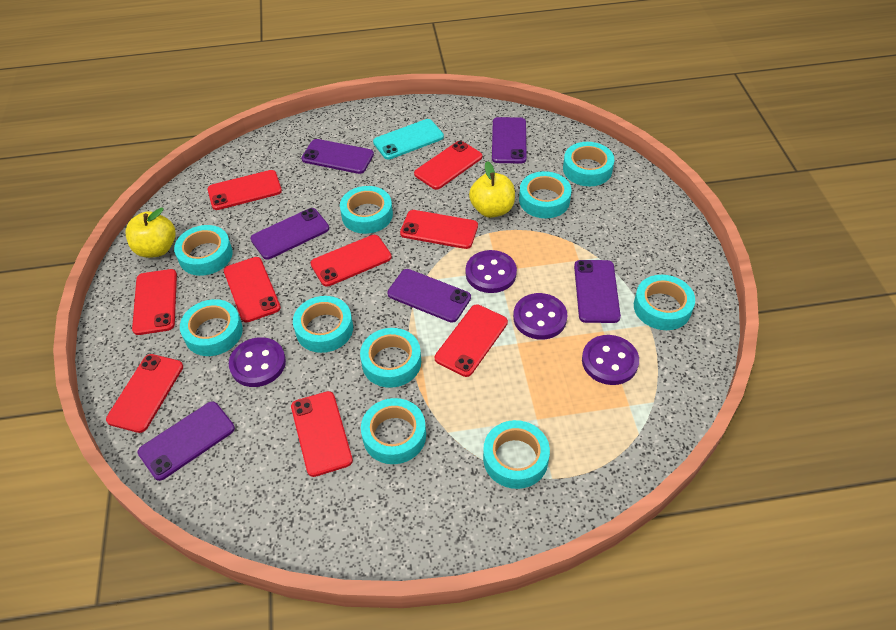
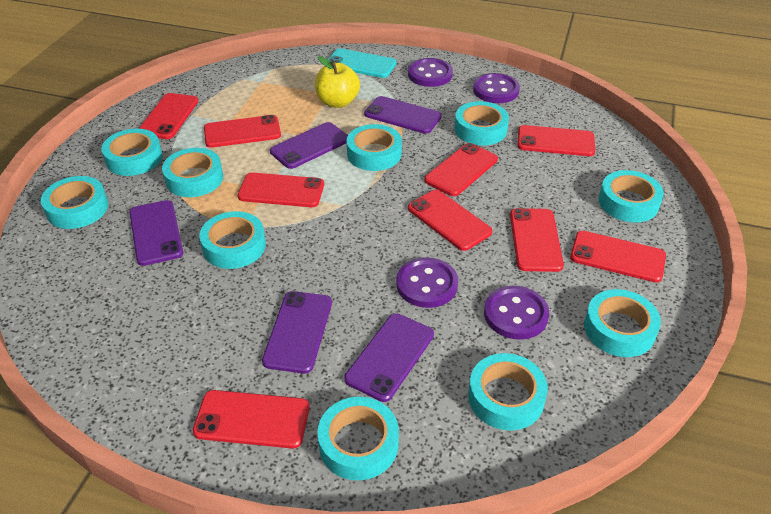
purple phone: [138,401,235,481] [250,208,329,260] [301,139,374,174] [387,269,471,323] [492,117,527,163] [574,260,621,323] = 6 -> [129,200,183,266] [262,291,332,374] [270,122,348,169] [344,313,434,402] [364,96,442,134] = 5
yellow apple: [125,208,176,258] [469,161,515,218] = 2 -> [315,56,360,108] = 1

